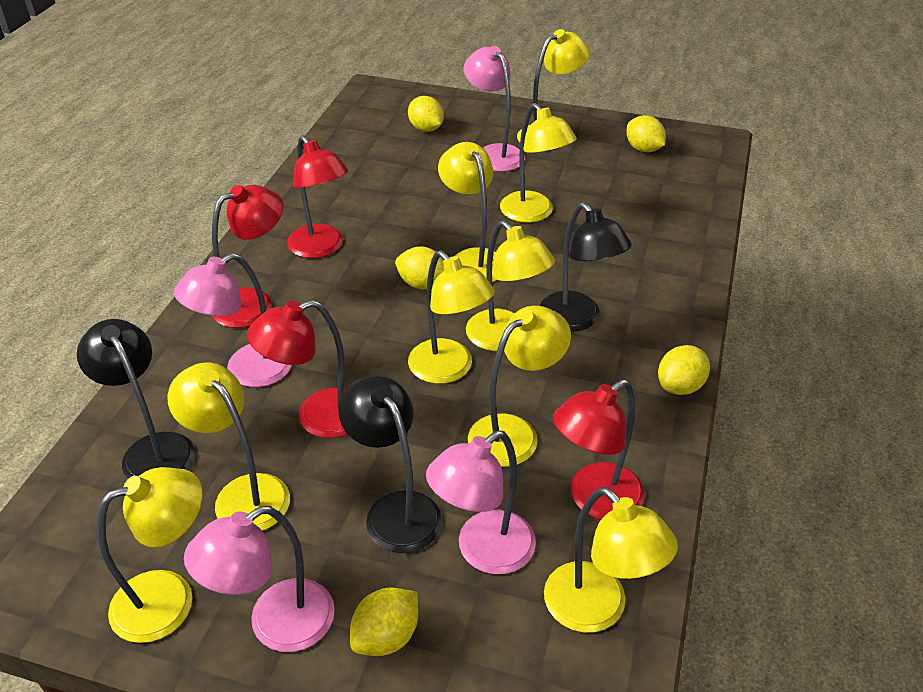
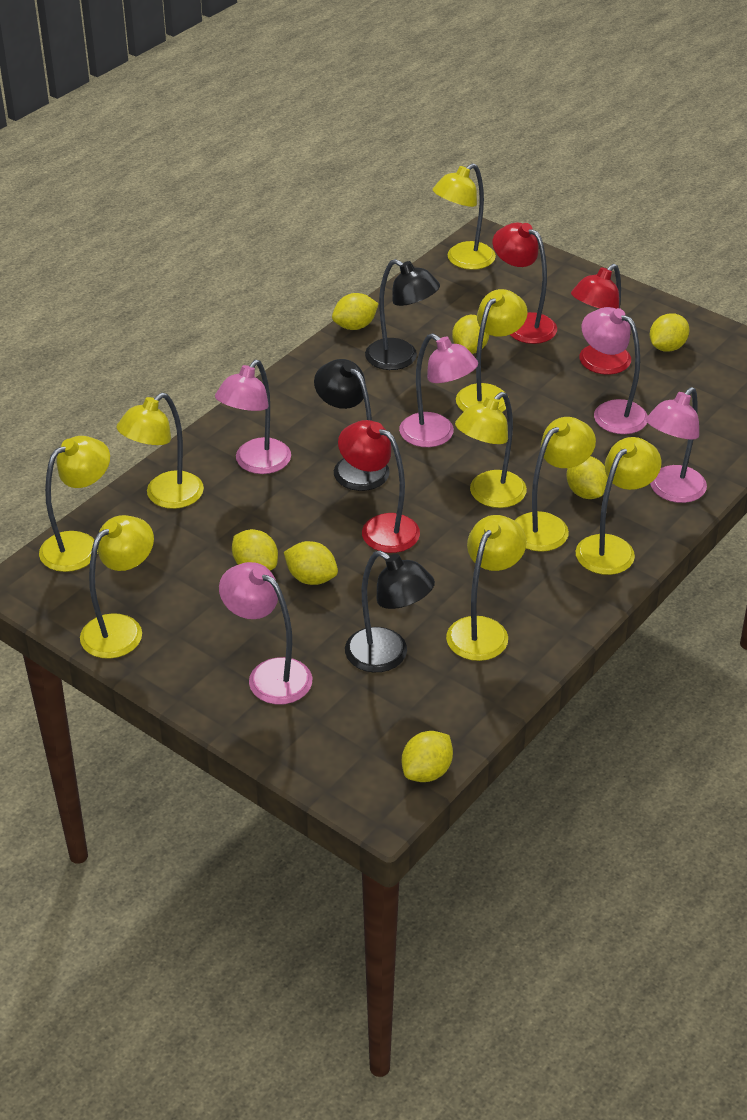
pink lamp: [174,253,292,387] [184,506,335,652] [426,430,536,574] [464,46,525,172] = 4 -> [215,360,291,474] [219,562,312,704] [399,333,478,447] [582,307,648,434] [646,387,707,503] = 5
red lamp: [212,185,283,328] [247,300,348,438] [287,135,348,258] [553,379,645,520] = 4 -> [338,420,420,553] [493,222,557,344] [571,264,631,375] = 3
yellow lemon: [350,587,418,656] [395,247,444,289] [408,96,444,132] [626,115,666,152] [658,345,710,395] = 5 -> [232,529,278,571] [284,541,338,585] [332,293,378,330] [402,731,453,782] [452,315,489,354] [567,456,608,499] [650,313,689,352] = 7

